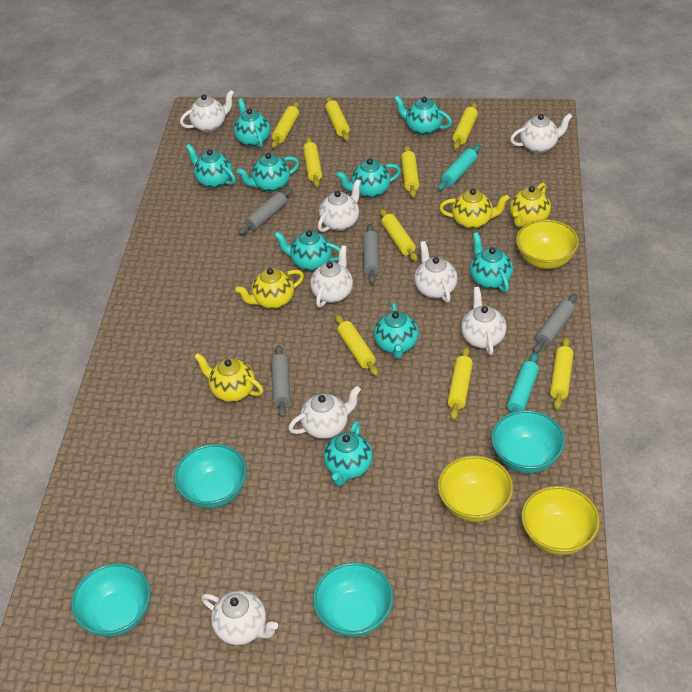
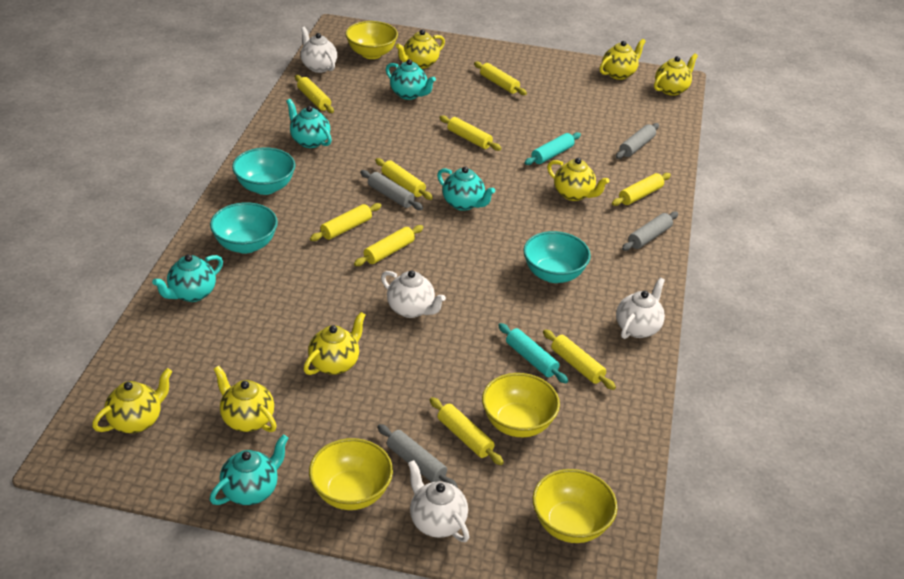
turquoise bowl: [71,563,150,637] [174,444,247,508] [313,562,393,637] [491,410,565,473] = 4 -> [210,202,278,254] [232,147,296,195] [523,231,591,283] = 3
turquoise teapot: [186,144,236,188] [234,98,270,148] [237,153,299,192] [274,230,341,271] [323,421,373,486] [336,158,401,198] [374,302,419,359] [394,96,452,136] [470,232,513,292] = 9 -> [152,254,223,302] [210,435,289,505] [286,99,332,148] [386,59,436,100] [437,167,495,211] = 5
white teapot: [180,90,234,132] [201,591,278,645] [289,386,361,439] [310,245,353,308] [318,179,361,232] [414,241,458,303] [461,287,507,355] [510,113,573,153] = 8 -> [301,27,337,73] [381,270,446,318] [408,460,469,542] [616,277,665,339] = 4
yellow bowl: [438,456,513,522] [516,219,579,269] [522,486,600,555] = 3 -> [309,438,393,510] [345,21,398,59] [482,373,560,437] [533,469,618,543] = 4
yellow teapot: [194,353,264,402] [235,268,304,309] [439,189,509,229] [510,183,551,227] = 4 -> [92,368,172,434] [214,366,277,432] [303,312,366,375] [396,29,445,69] [547,158,609,201] [600,39,646,80] [654,53,698,96] = 7

